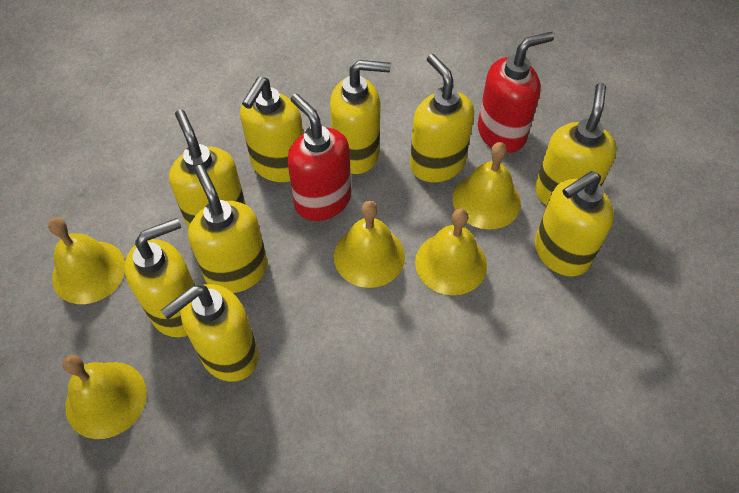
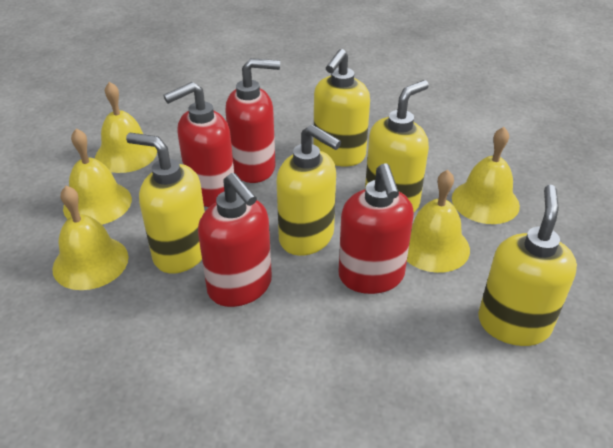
red soap dispenser: [287,93,351,221] [478,32,554,153] = 2 -> [163,82,234,207] [198,173,272,307] [225,58,280,183] [338,163,414,294] = 4
yellow soap dispenser: [124,218,195,337] [161,284,259,381] [169,109,246,229] [188,165,267,293] [240,77,303,182] [330,60,391,174] [410,54,474,182] [535,83,617,206] [535,171,614,276] = 9 -> [126,133,205,274] [277,124,341,256] [314,49,370,166] [365,80,429,212] [478,185,577,346] = 5

